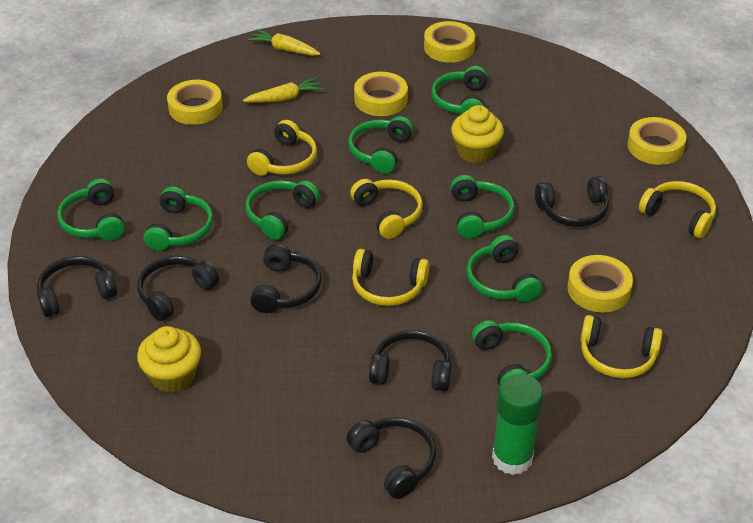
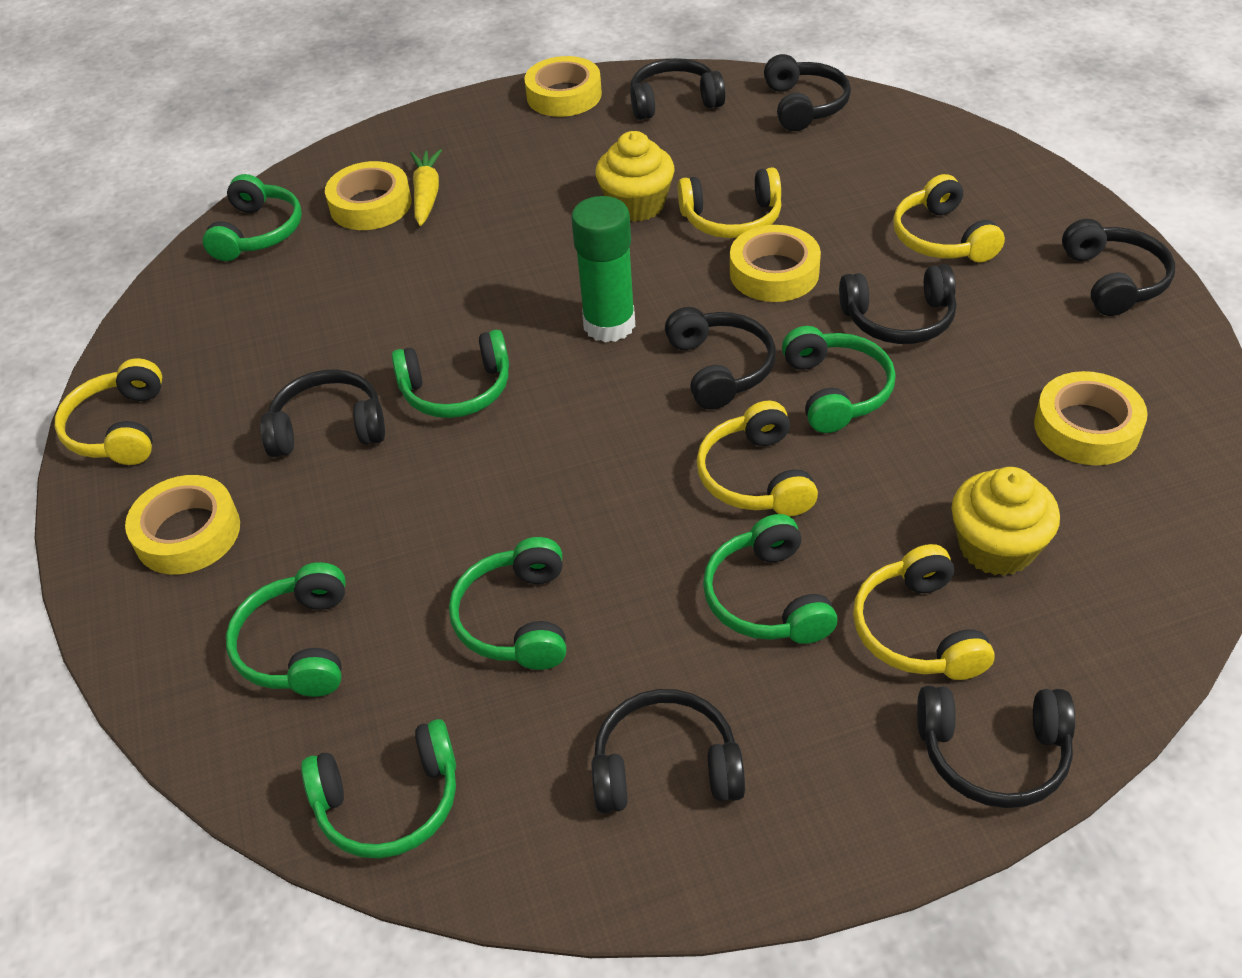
black headphones: [37,256,117,317] [137,256,219,321] [250,244,321,313] [347,417,436,499] [369,330,451,391] [535,176,609,227] = 6 -> [260,369,385,457] [591,689,745,813] [630,58,725,120] [665,307,776,410] [764,54,851,131] [839,264,956,344] [917,686,1075,808] [1062,219,1175,316] = 8
green headphones: [57,178,125,241] [144,187,213,251] [246,180,320,240] [348,116,413,174] [431,66,487,115] [451,175,514,239] [467,235,542,302] [472,320,552,385] = 8 -> [203,174,302,261] [226,562,346,697] [301,719,456,859] [392,330,509,418] [449,537,566,670] [703,514,837,644] [782,326,896,433] = 7
yellow carrot: [243,77,324,103] [248,29,321,56] = 2 -> [410,149,442,226] = 1

